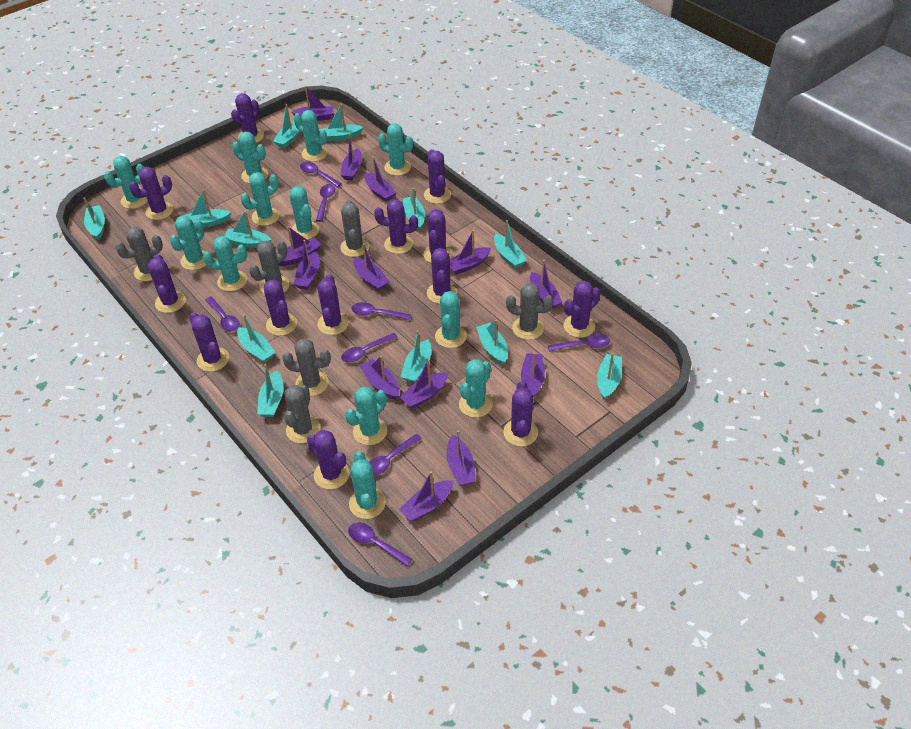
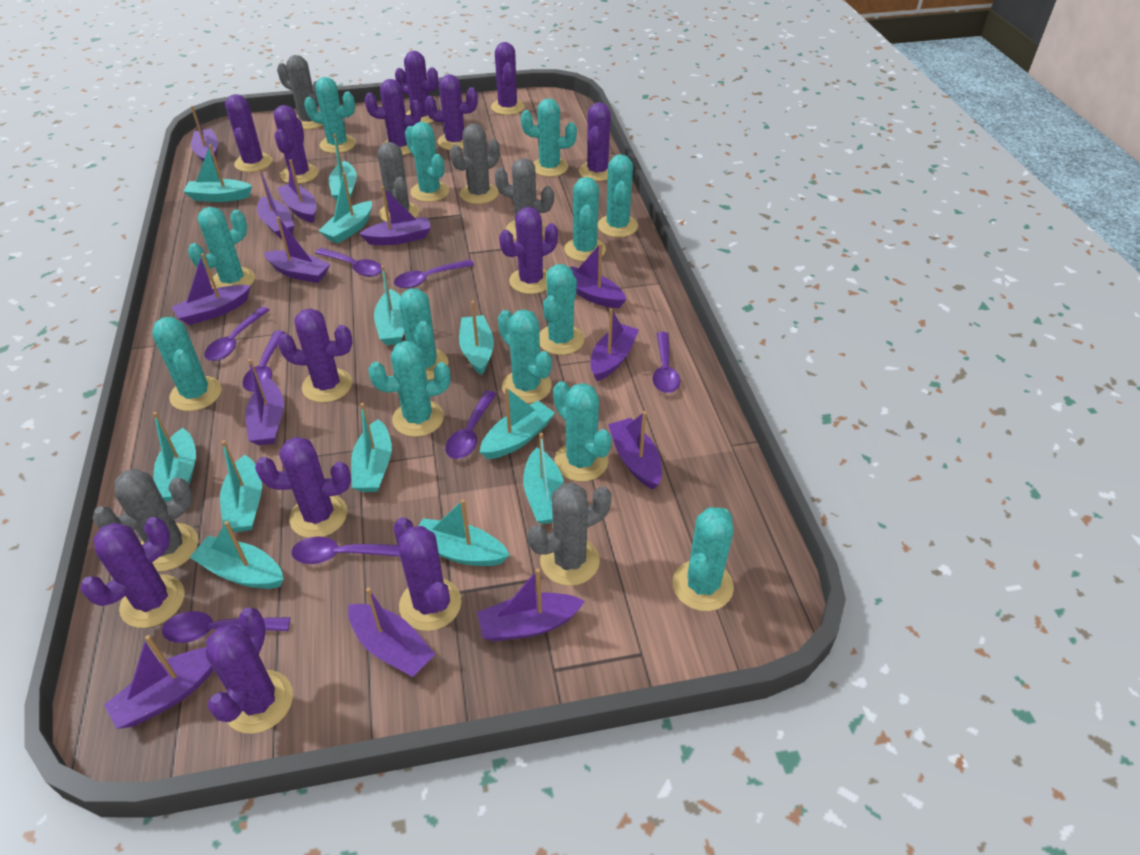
turquoise cactus: [104,156,148,209] [170,216,206,270] [203,236,247,291] [232,132,268,183] [241,172,280,226] [289,186,319,240] [294,110,328,162] [345,386,387,445] [349,451,386,519] [378,124,413,176] [435,291,467,348] [459,359,493,418] = 12 -> [152,317,222,411] [188,207,255,289] [304,77,356,153] [368,341,450,437] [399,289,448,380] [405,122,449,202] [498,309,552,404] [521,98,577,177] [540,264,584,355] [553,381,612,482] [564,177,606,262] [598,154,638,238] [673,507,734,611] = 13

